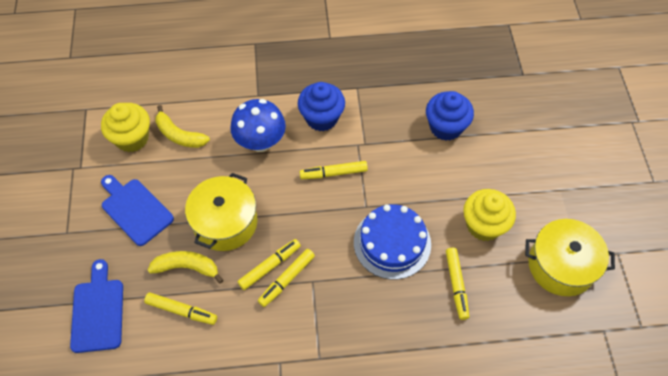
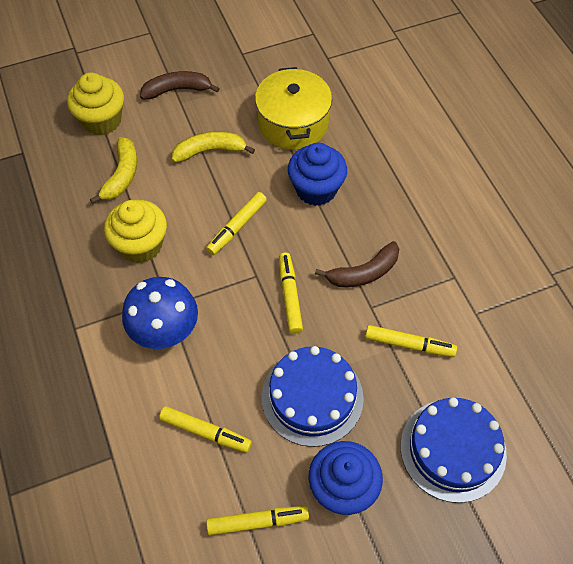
blue cake: [354,204,431,280] = 1 -> [262,346,364,447] [400,397,507,503] = 2
blue cutting board: [70,259,123,353] [101,175,174,246] = 2 -> none = 0
brown banana: none = 0 -> [140,71,220,100] [315,241,399,287] = 2
yellow pot: [185,173,257,251] [525,219,615,296] = 2 -> [255,67,332,150] = 1

